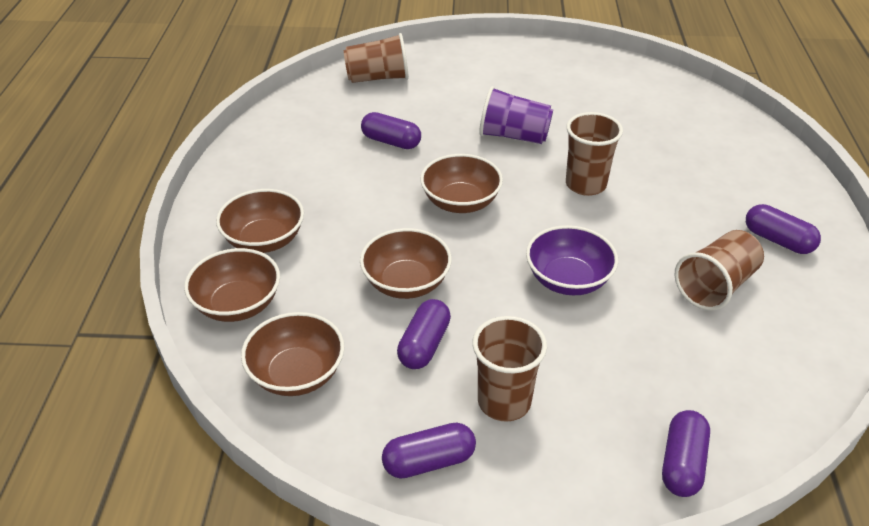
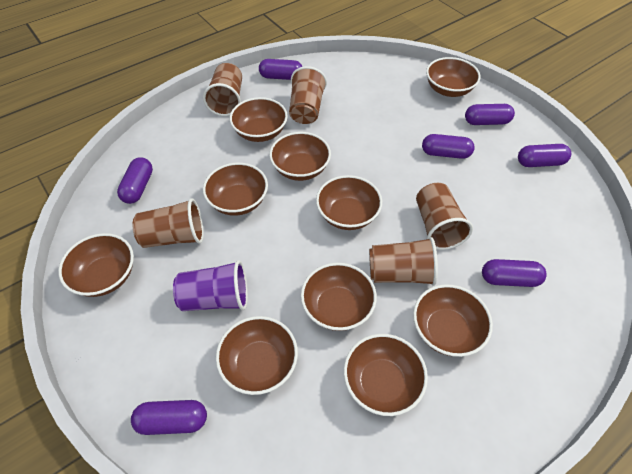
brown bowl: [184,248,280,322] [216,189,304,253] [241,312,344,396] [360,228,452,299] [420,154,503,213] = 5 -> [58,233,134,297] [203,163,268,216] [216,316,298,395] [230,97,288,142] [269,132,331,181] [301,263,377,331] [316,175,382,230] [344,334,428,416] [413,284,493,357] [426,57,480,97] = 10
brown cup: [344,33,409,83] [472,316,547,422] [566,112,623,196] [675,230,764,311] = 4 -> [132,198,204,248] [203,63,242,116] [289,66,327,124] [369,237,438,286] [416,183,473,250] = 5
purple bowl: [526,225,618,295] = 1 -> none = 0
purple capsule: [361,112,421,149] [382,423,476,479] [397,299,451,369] [662,410,710,497] [746,204,821,254] = 5 -> [117,158,153,204] [131,400,207,435] [259,59,302,80] [422,134,475,159] [465,104,515,125] [482,259,547,287] [518,144,571,167] = 7

